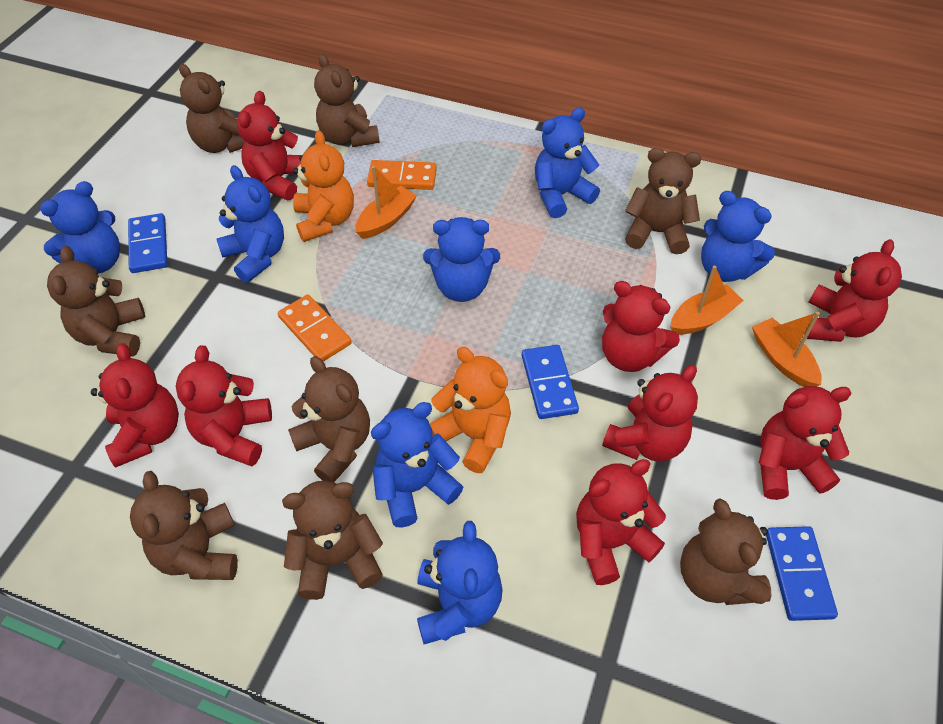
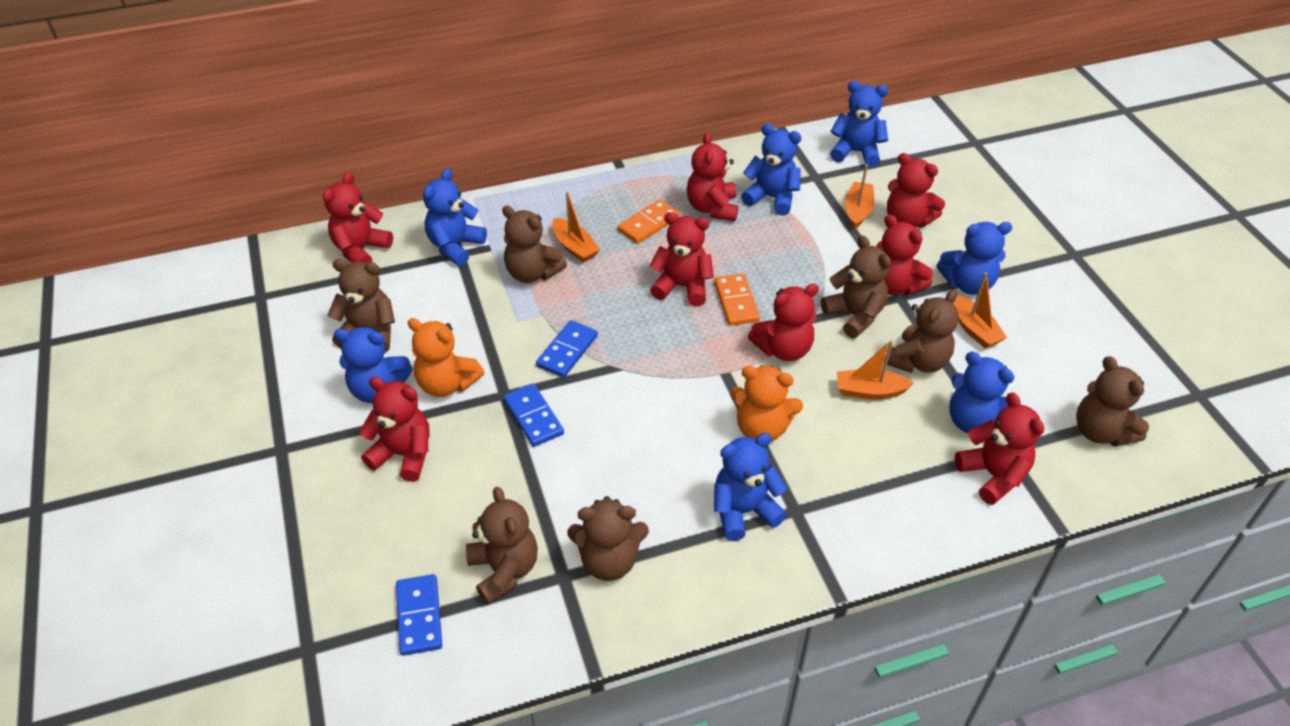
brown teddy bear: [47,246,145,356] [130,471,238,580] [179,64,245,153] [282,481,383,600] [288,356,370,482] [314,54,380,147] [625,148,701,254] [680,498,771,605] = 8 -> [327,259,395,352] [466,487,538,604] [502,205,567,283] [567,496,649,581] [821,235,891,338] [884,289,959,373] [1076,356,1149,446] = 7
orange boat: [355,166,417,239] [671,266,744,335] [752,312,822,387] = 3 -> [552,191,600,263] [837,340,914,399] [845,164,875,229] [953,272,1007,348] = 4

